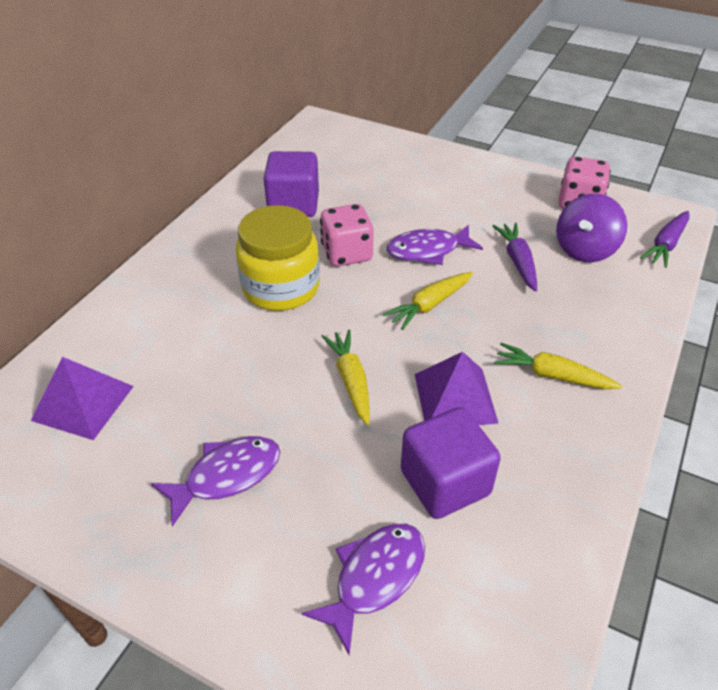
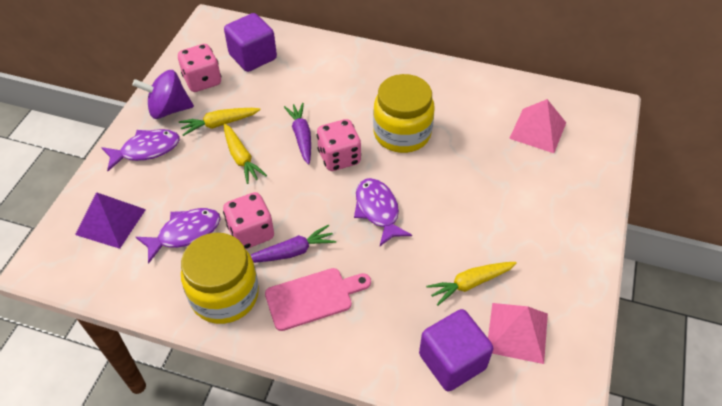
pink cutting board: none = 0 -> [265,268,371,331] = 1
pink dice: [320,204,374,266] [558,156,611,209] = 2 -> [178,44,221,92] [223,192,274,249] [317,119,361,171] = 3
pink pyramid: none = 0 -> [488,303,548,364] [509,99,566,153] = 2
purple pyramid: [31,357,134,440] [415,352,499,425] = 2 -> [75,192,146,249] = 1
yellow jar: [236,205,320,311] = 1 -> [181,233,259,324] [373,74,435,153] = 2

